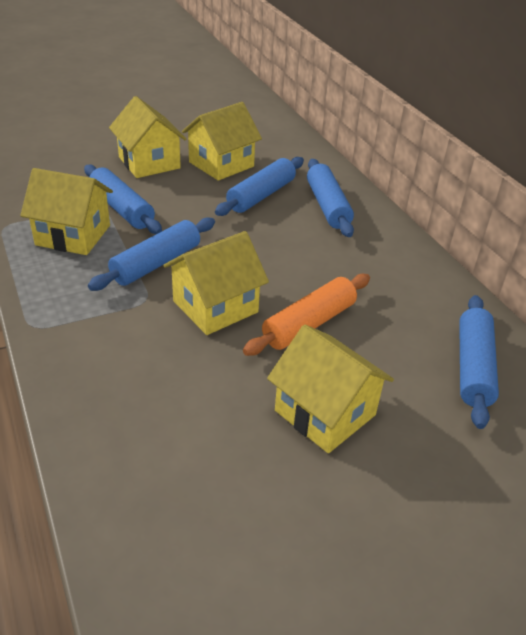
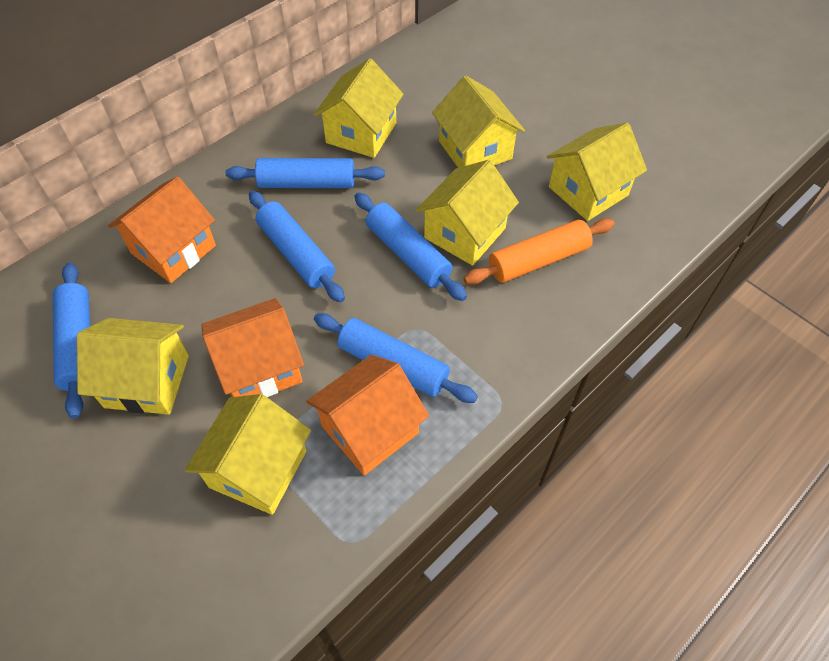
orange house: none = 0 -> [108,176,216,283] [201,298,304,397] [306,355,429,476] = 3
yellow house: [20,168,113,255] [109,96,186,178] [163,231,269,335] [182,102,262,181] [267,324,394,453] = 5 -> [77,318,189,415] [185,394,311,515] [314,58,404,158] [416,160,519,266] [432,76,525,168] [547,123,647,221] = 6

